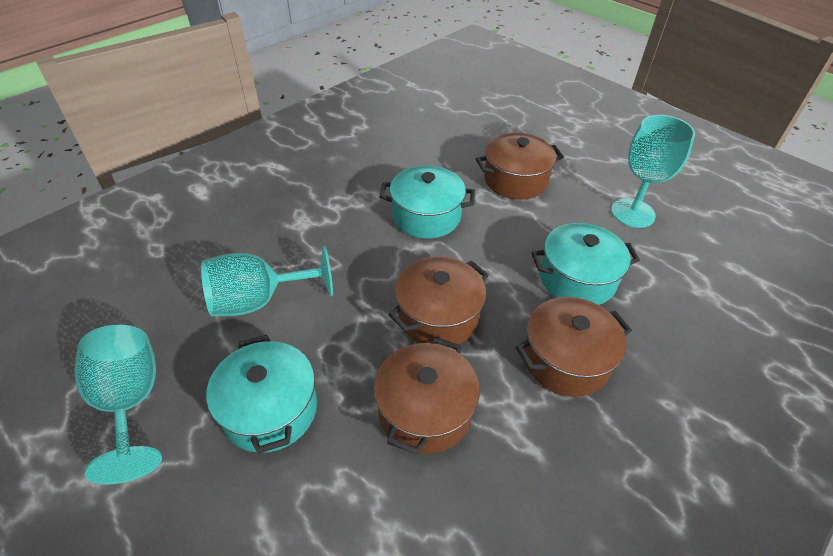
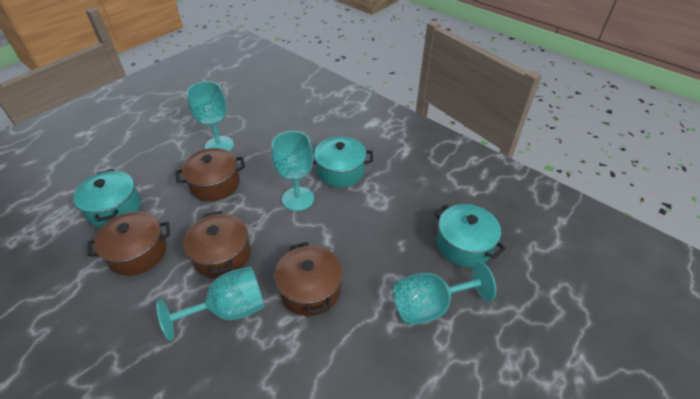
turquoise goblet: [74,325,162,485] [201,246,333,316] [611,115,695,228] = 3 -> [156,267,265,341] [186,81,234,151] [271,131,314,211] [393,262,496,325] = 4

